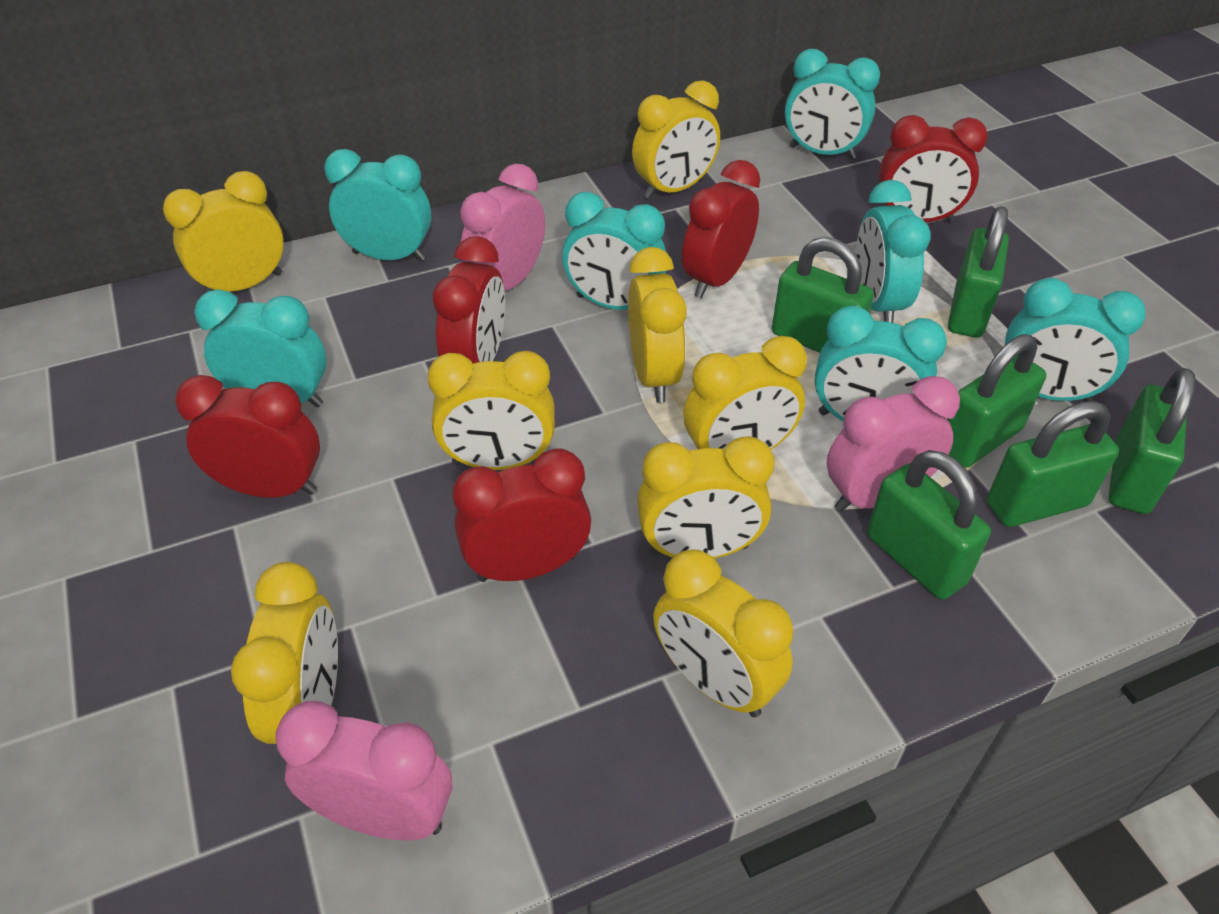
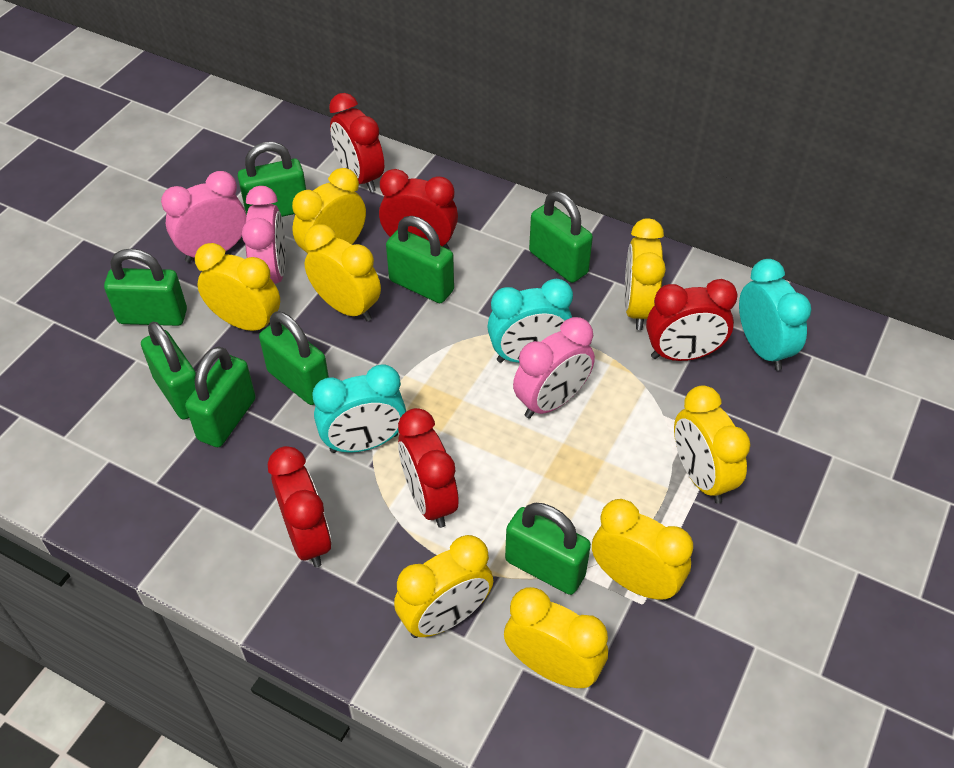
green padlock: [772,237,874,353] [867,450,991,600] [947,334,1046,468] [948,206,1009,338] [987,401,1119,527] [1109,368,1196,514] = 6 -> [104,248,187,326] [141,322,196,420] [185,346,256,447] [238,142,306,217] [259,311,329,405] [386,216,454,303] [505,503,591,595] [529,191,593,283] = 8
turquoise clock: [194,289,327,408] [324,149,431,261] [562,192,666,310] [785,49,880,159] [814,305,947,422] [856,180,931,323] [1005,278,1146,402] = 7 -> [312,364,406,453] [487,279,573,363] [739,259,811,371] = 3

